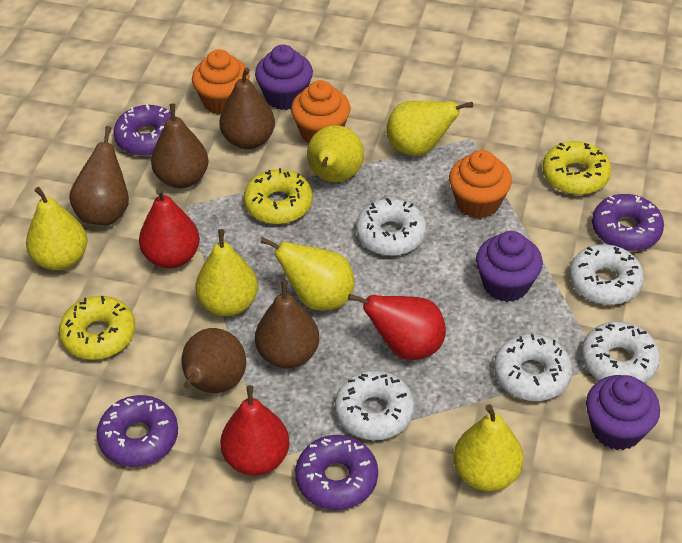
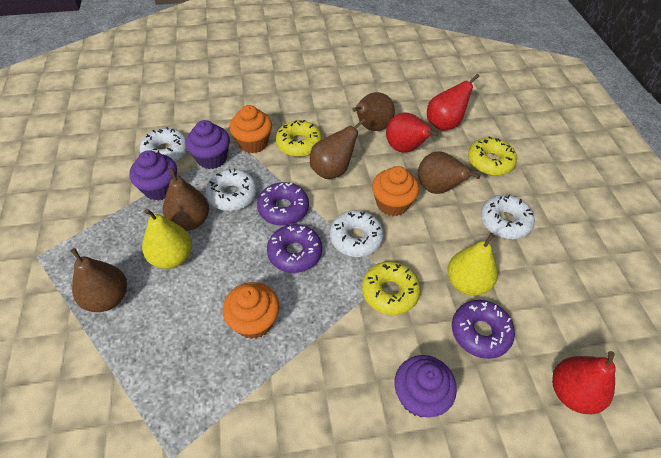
purple donut: [97,395,178,467] [113,104,171,156] [295,435,378,510] [592,194,664,251] = 4 -> [257,182,309,226] [267,224,322,273] [452,300,515,359] = 3
white donut: [335,370,415,440] [356,198,427,256] [494,334,573,401] [569,244,644,305] [581,322,660,383] = 5 -> [139,127,188,162] [206,168,257,211] [330,210,384,257] [481,195,535,239] = 4
yellow pear: [26,187,87,270] [196,229,258,316] [260,237,354,311] [307,125,364,182] [386,101,473,156] [453,404,524,491] = 6 -> [142,209,192,269] [447,233,498,296] = 2

